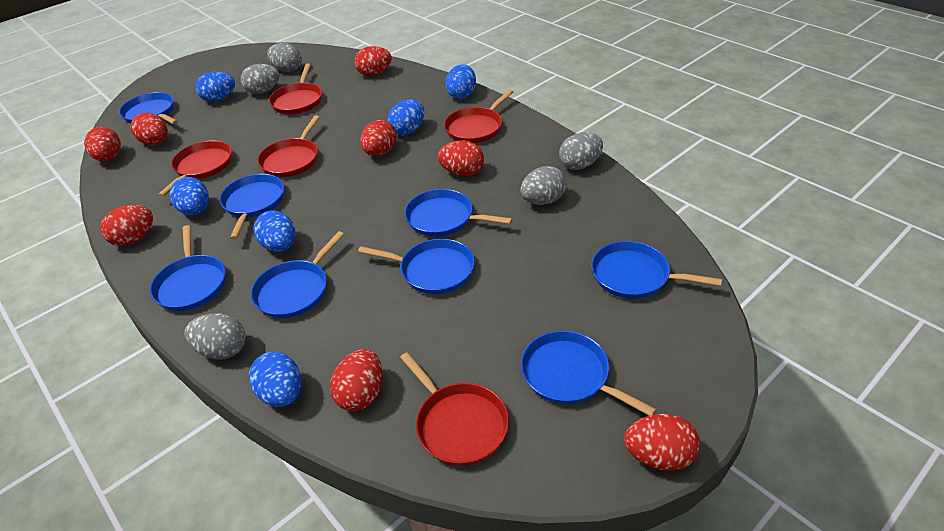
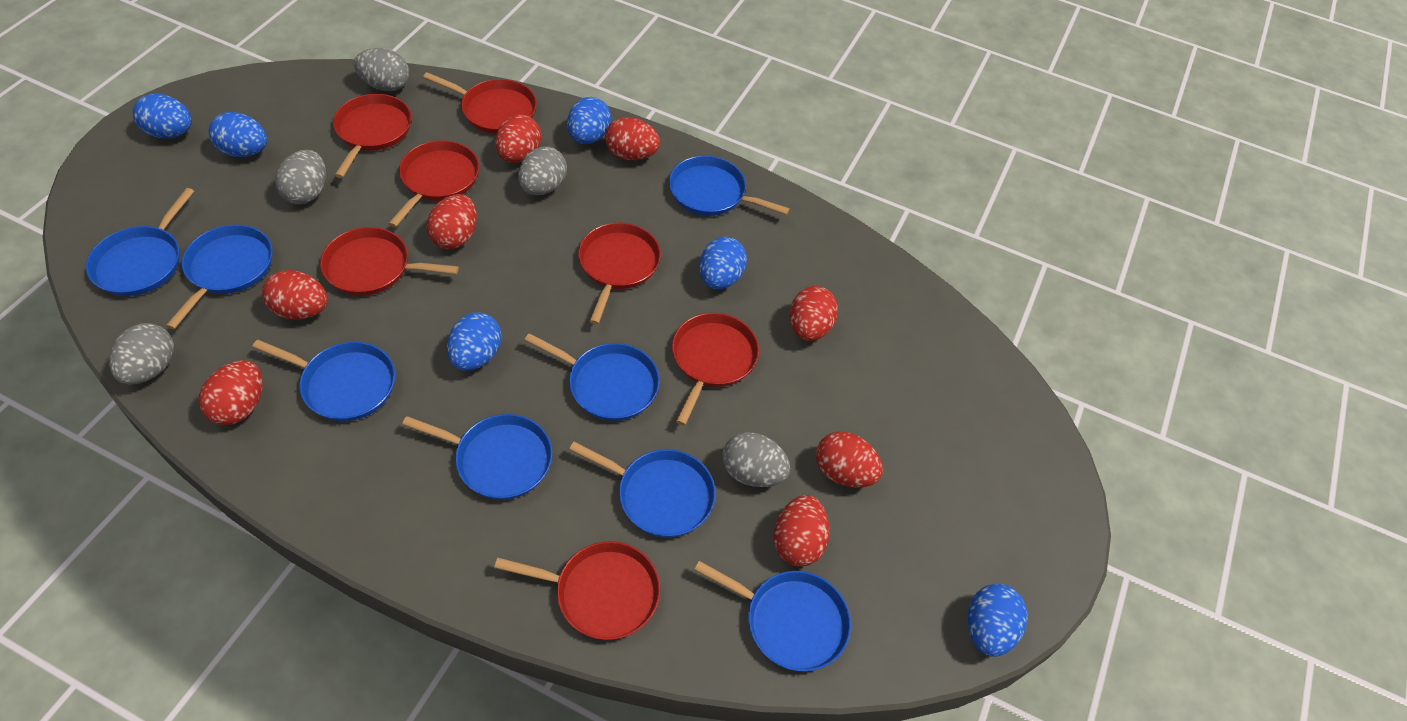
red pan: [158,141,232,197] [257,115,320,177] [269,64,322,115] [400,352,509,466] [444,90,513,143] = 5 -> [320,227,459,296] [333,94,412,178] [388,140,479,228] [423,72,537,134] [494,541,660,640] [578,223,661,324] [672,313,759,426] = 7

